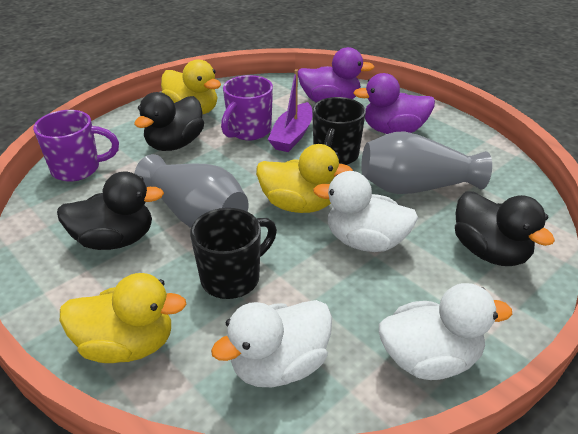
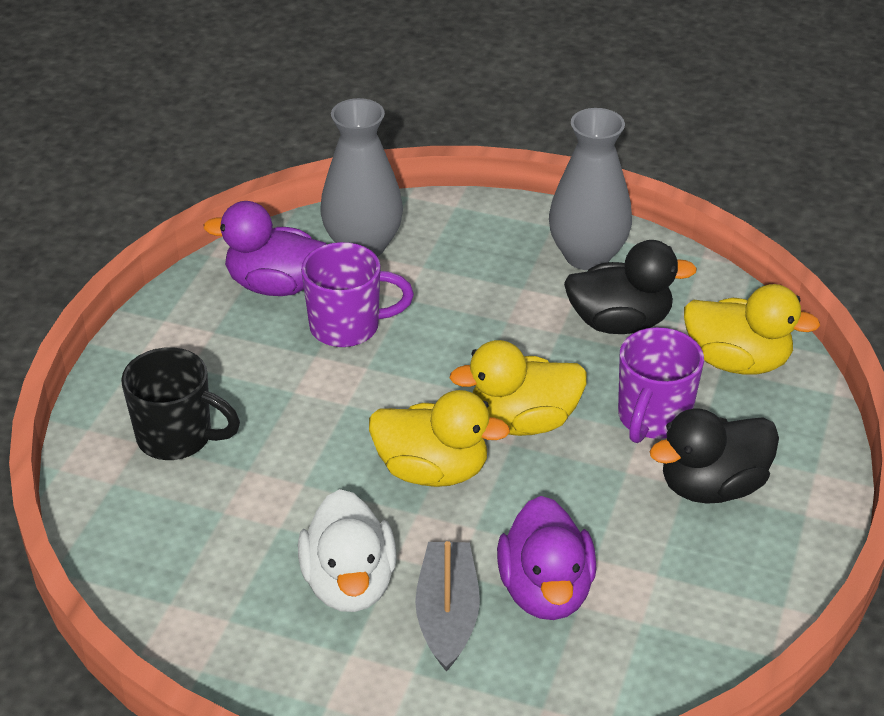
black duck: [57,171,164,250] [134,92,204,151] [455,191,555,266] = 3 -> [564,240,697,334] [649,409,779,504] = 2
black mug: [190,208,277,299] [312,97,366,165] = 2 -> [121,347,240,460] = 1
grey boat: none = 0 -> [415,541,480,672] = 1
purple boat: [268,69,312,152] = 1 -> none = 0
white duck: [211,300,332,387] [313,171,418,252] [379,283,512,380] = 3 -> [298,489,397,612] = 1

